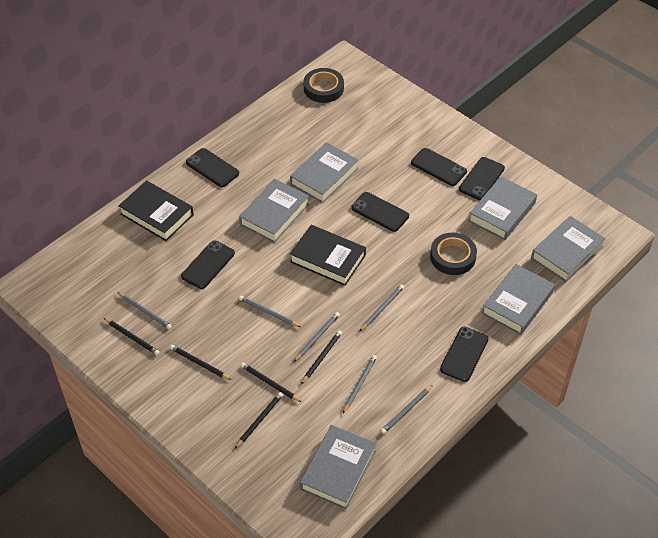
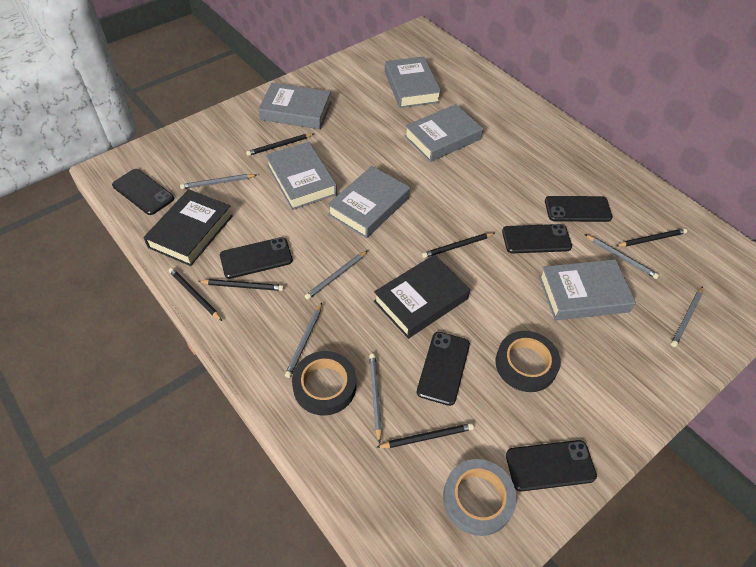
black pencil: [104,318,160,355] [170,345,231,380] [235,392,283,448] [241,363,301,402] [301,330,342,384] = 5 -> [169,268,222,321] [198,279,284,291] [246,133,314,156] [376,423,474,448] [422,233,495,258] [616,228,687,247] = 6
grey tape: none = 0 -> [443,459,517,536] = 1

